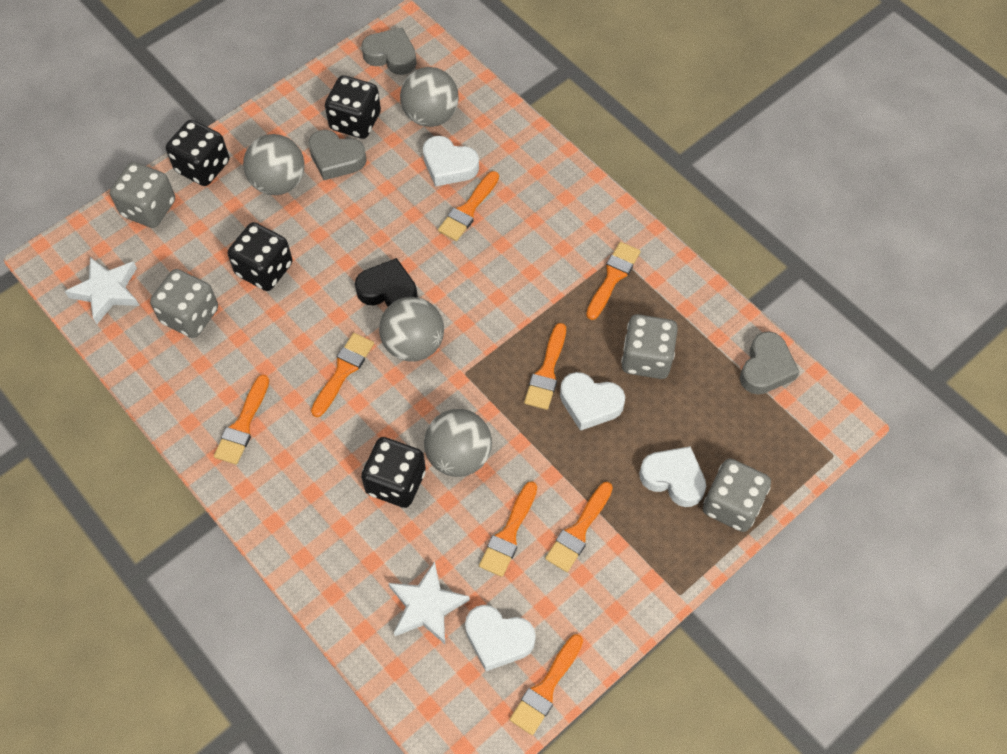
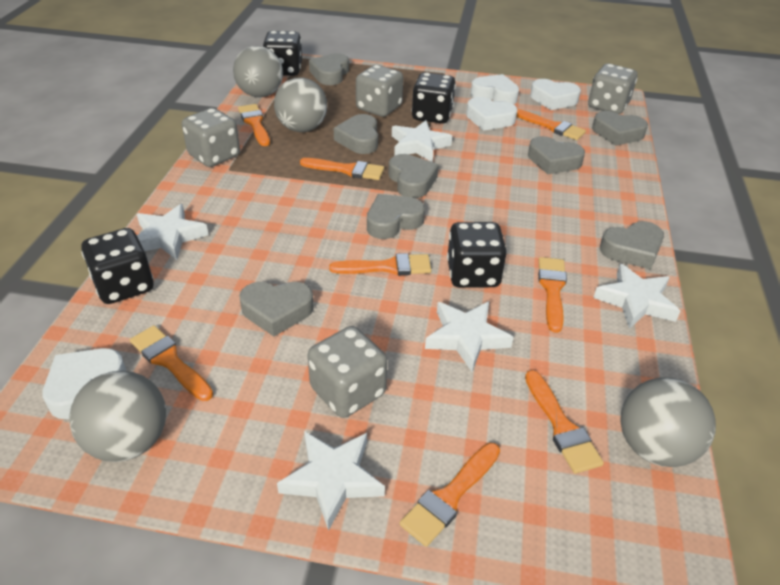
black heart: [355,258,418,307] = 1 -> none = 0
grey heart: [308,130,367,180] [361,27,417,75] [740,332,799,395] = 3 -> [239,282,314,337] [309,53,349,85] [334,114,378,154] [367,194,425,239] [388,154,439,198] [528,136,585,174] [592,111,648,146] [600,221,664,269] = 8
white star: [65,257,139,324] [389,561,470,644] = 2 -> [137,204,209,260] [277,431,385,531] [392,120,452,162] [425,301,514,372] [593,264,681,329] = 5

